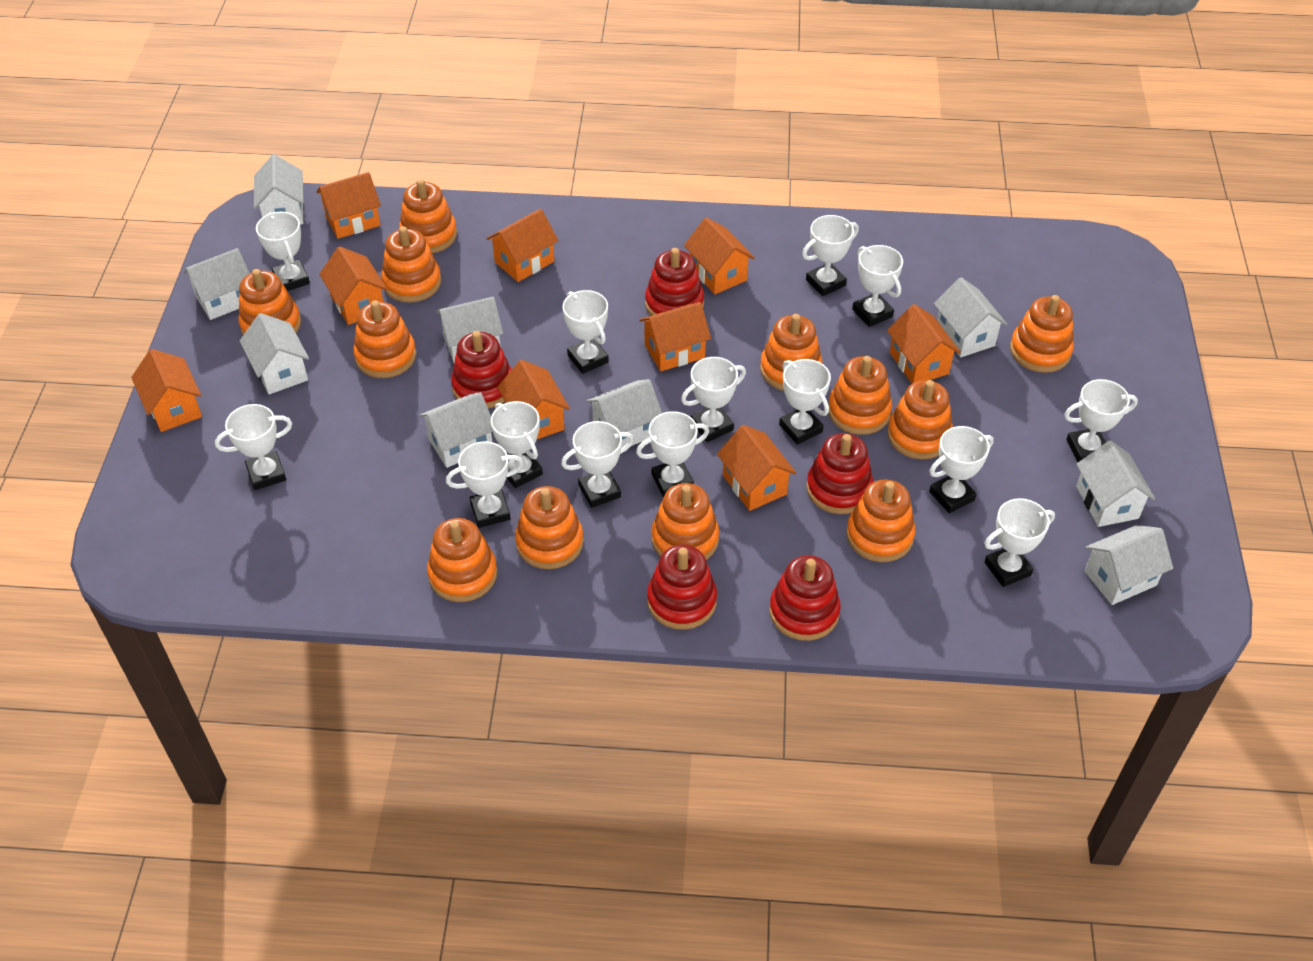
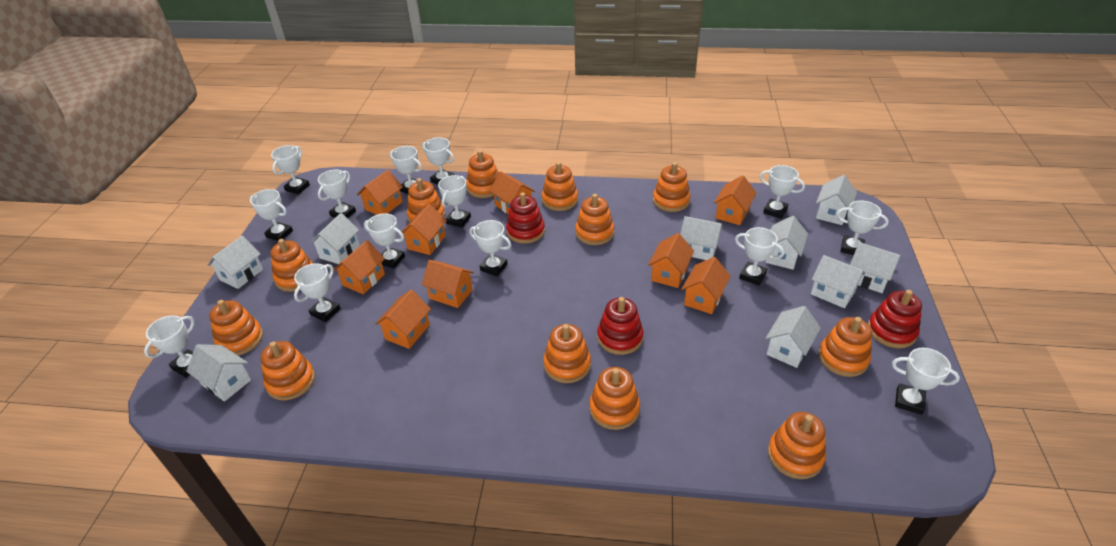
red stacking toy: [451,331,512,409] [645,248,704,316] [647,545,717,630] [770,555,841,641] [806,433,873,514] = 5 -> [506,192,545,244] [597,297,643,355] [868,290,922,348] = 3

